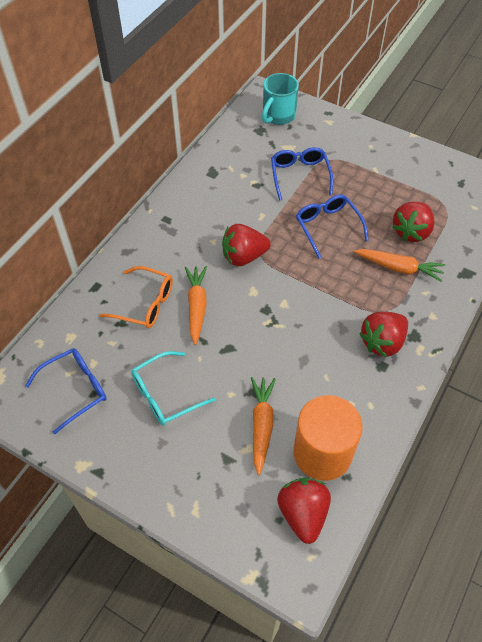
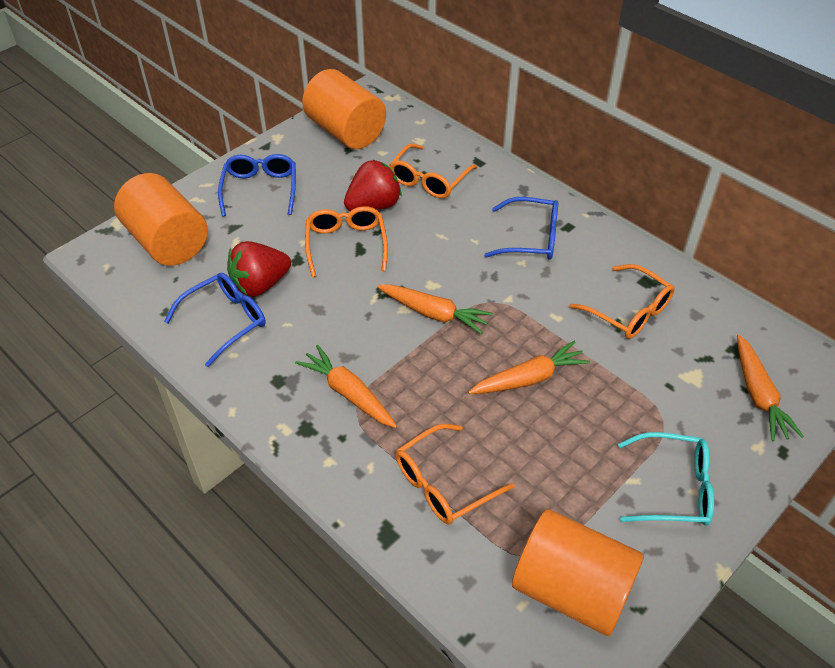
orange carrot: [185,266,207,345] [251,377,276,475] [354,249,445,282] = 3 -> [295,345,397,428] [377,284,492,334] [468,341,590,394] [737,335,804,441] = 4
orange cylinder: [293,395,363,481] = 1 -> [114,173,208,266] [302,69,386,149] [512,509,644,636] = 3
orange glasses: [99,266,173,328] = 1 -> [305,206,388,277] [389,143,477,198] [396,424,514,524] [569,264,675,339] = 4
red strawberry: [222,224,271,266] [277,478,331,544] [359,312,408,357] [392,202,435,242] = 4 -> [227,241,291,297] [344,160,402,211] = 2
turquoise mug: [262,73,299,125] = 1 -> none = 0

